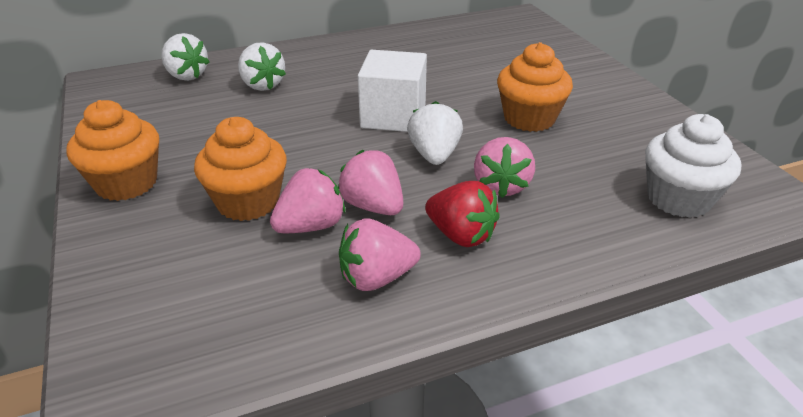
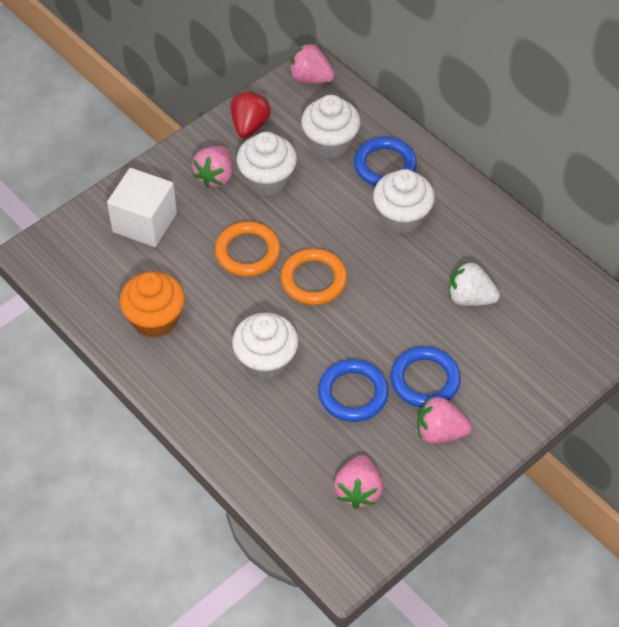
blue ring: none = 0 -> [318,359,389,422] [354,137,417,186] [390,346,461,408] = 3
orange cupcake: [66,100,159,201] [194,117,287,221] [497,42,573,132] = 3 -> [120,272,185,338] = 1
orange ring: none = 0 -> [215,222,281,277] [280,248,347,305] = 2
white cupcake: [645,114,741,218] = 1 -> [232,313,298,380] [236,132,297,196] [301,95,360,158] [373,169,435,234] = 4
white strawberry: [161,33,210,81] [238,42,286,91] [407,101,463,165] = 3 -> [449,262,500,306] = 1

